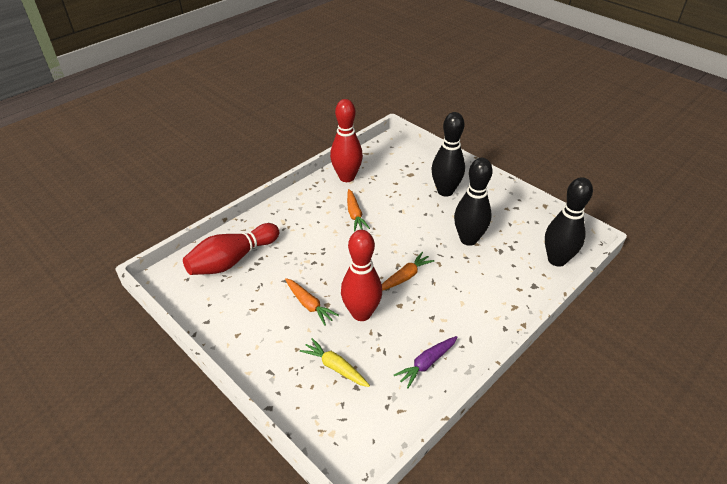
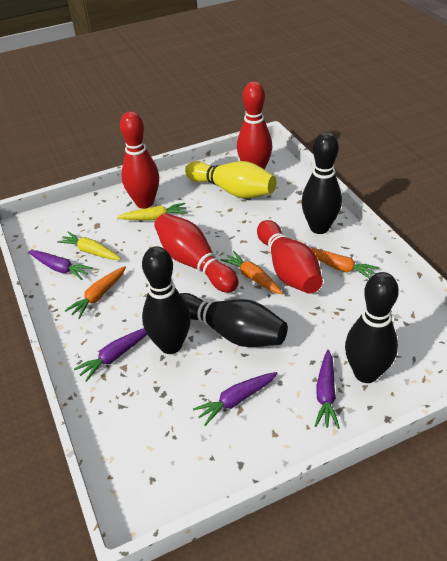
black bowling pin: [431,112,465,197] [454,158,493,246] [545,177,593,267] = 3 -> [142,246,191,354] [180,293,288,347] [301,132,342,234] [345,272,399,383] = 4
purple carrot: [394,336,458,388] = 1 -> [28,250,93,280] [74,328,147,382] [193,372,278,426] [315,350,340,429] = 4
red bowling pin: [183,223,279,275] [330,99,363,182] [341,230,382,321] = 3 -> [120,111,159,209] [154,213,239,293] [237,81,272,170] [257,220,323,294] = 4
yellow bowling pin: none = 0 -> [185,161,276,198] = 1
yellow carrot: [300,338,370,387] = 1 -> [57,232,121,260] [117,203,187,220] = 2

